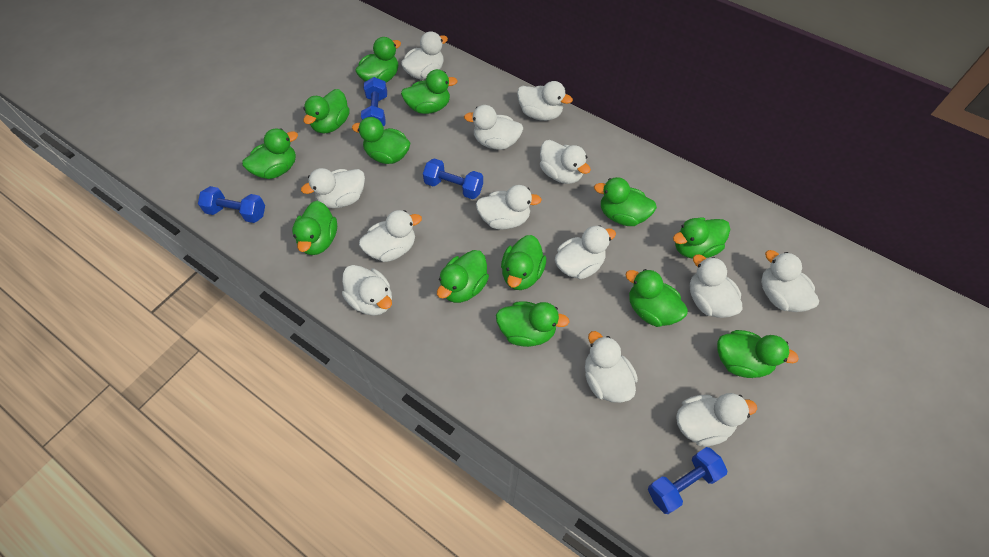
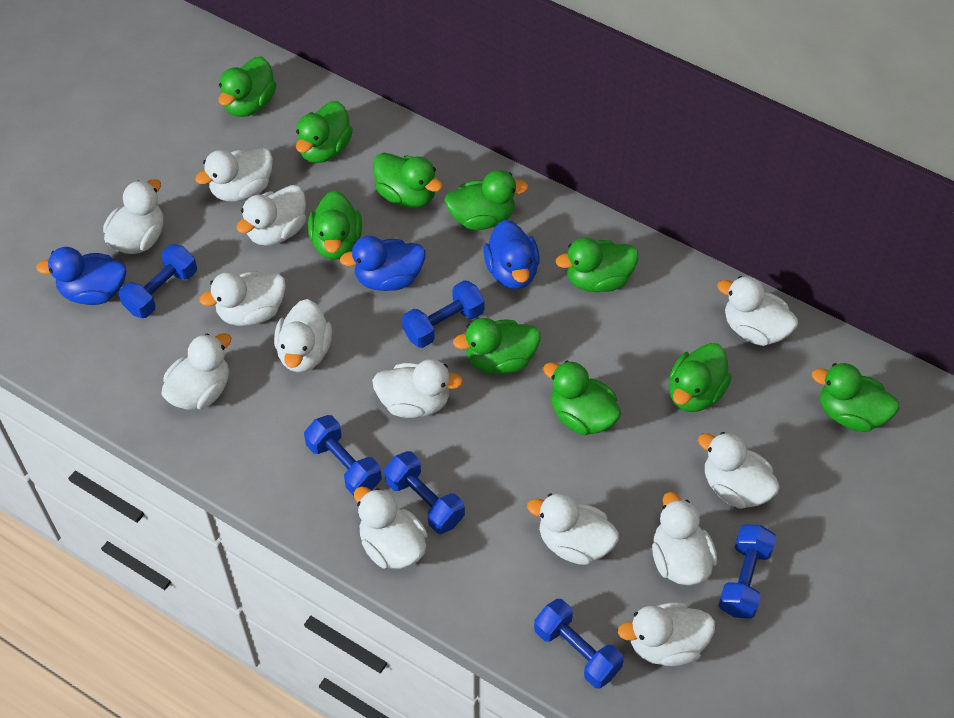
blue duck: none = 0 -> [36,247,127,305] [340,236,426,291] [483,220,540,289] = 3
blue dumbbell: [198,186,265,223] [361,77,387,126] [423,158,483,199] [648,447,727,514] = 4 -> [119,244,197,318] [304,415,382,496] [384,451,465,534] [402,280,485,348] [534,599,624,688] [718,524,776,619] = 6
green duck: [242,129,298,179] [292,201,337,255] [303,89,350,134] [352,117,410,164] [355,37,401,83] [401,69,458,114] [437,250,489,303] [496,301,570,347] [501,235,546,290] [594,177,657,226] [626,269,688,327] [673,217,730,259] [717,330,799,378] = 13 -> [218,56,276,117] [296,101,353,163] [308,191,362,260] [373,153,443,208] [444,170,528,230] [453,318,541,374] [543,361,621,435] [556,237,639,292] [669,343,732,412] [812,363,899,432] = 10

